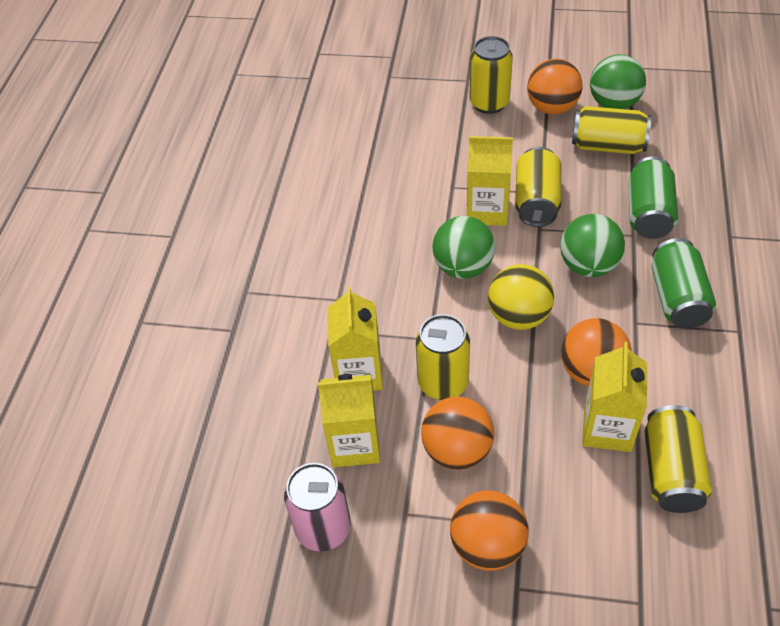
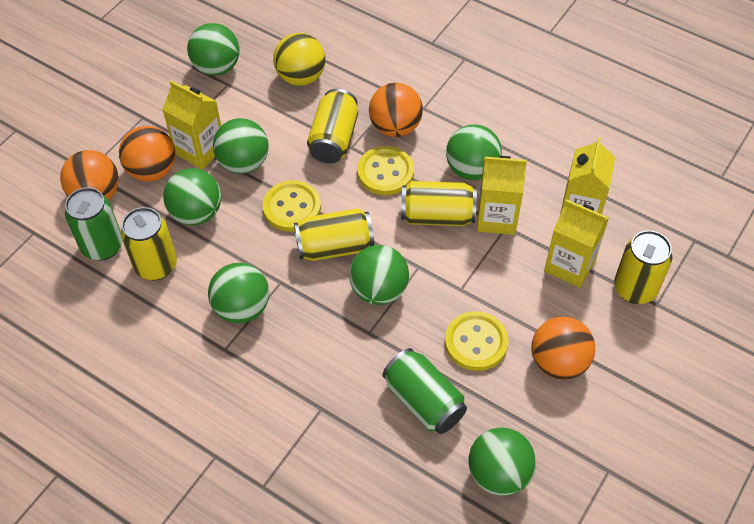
green ball: [432,216,495,279] [560,214,625,277] [590,54,646,109] = 3 -> [163,168,221,225] [187,23,240,76] [208,263,269,323] [213,118,269,174] [349,245,409,305] [446,124,502,180] [469,427,536,496] = 7
pink can: [284,463,351,552] = 1 -> none = 0
yellow button: none = 0 -> [263,180,321,232] [357,146,414,195] [445,311,508,371] = 3

